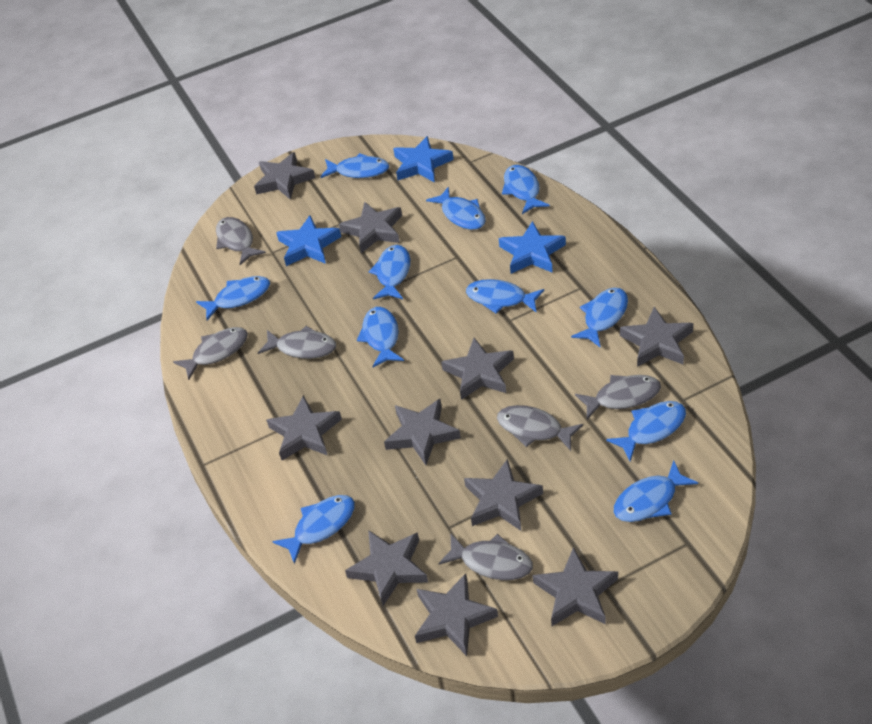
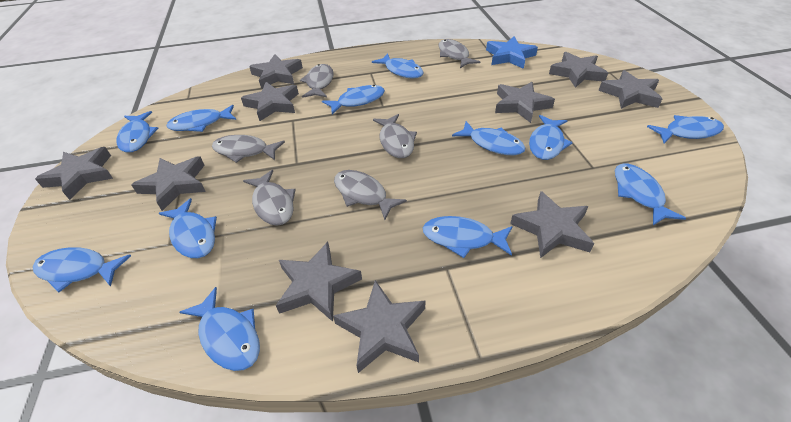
blue fish: [196,276,270,320] [272,495,355,564] [321,153,389,178] [357,307,404,367] [368,245,410,299] [426,187,486,230] [466,279,544,313] [502,165,550,214] [571,287,628,348] [606,401,686,461] [614,460,698,522] = 11 -> [33,247,131,292] [116,111,159,153] [159,198,217,258] [166,105,236,132] [180,287,260,371] [322,85,385,114] [372,53,423,79] [423,216,513,258] [452,121,525,155] [529,115,573,160] [615,163,686,225] [647,115,724,144] = 12
blue star: [276,215,341,266] [393,136,454,183] [499,221,566,274] = 3 -> [486,36,538,69] = 1

